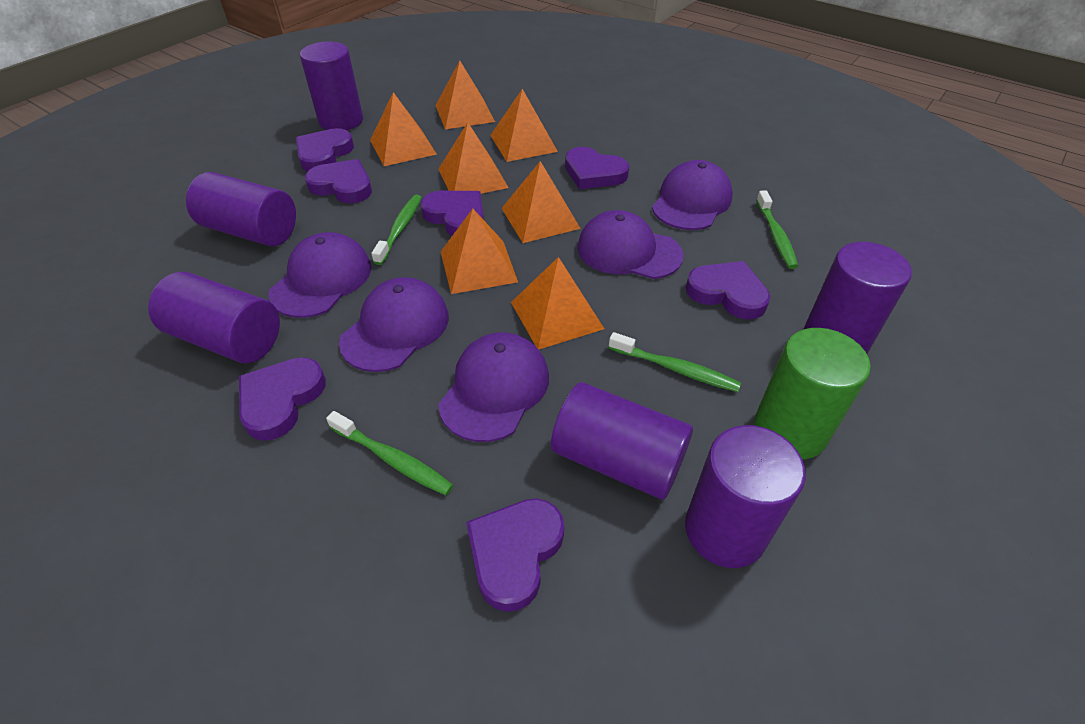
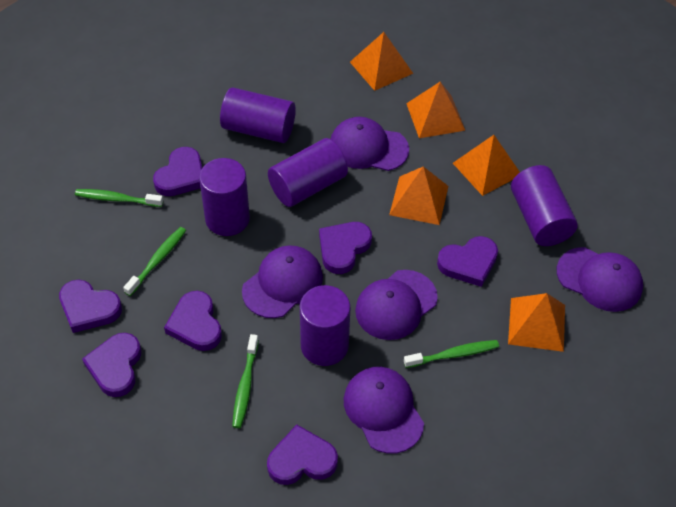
green cylinder: [754,328,871,460] = 1 -> none = 0
orange pyramid: [370,92,437,166] [435,61,495,129] [439,122,509,194] [441,209,518,294] [490,89,558,162] [501,161,581,243] [511,257,604,350] = 7 -> [350,32,413,91] [389,166,448,225] [406,82,465,138] [453,135,520,196] [508,293,565,352] = 5
purple cylinder: [148,272,280,363] [186,172,296,246] [300,41,363,130] [551,382,693,500] [685,425,806,568] [804,242,912,353] = 6 -> [199,158,250,236] [220,87,296,143] [268,138,348,207] [300,285,350,366] [511,165,578,246] = 5

